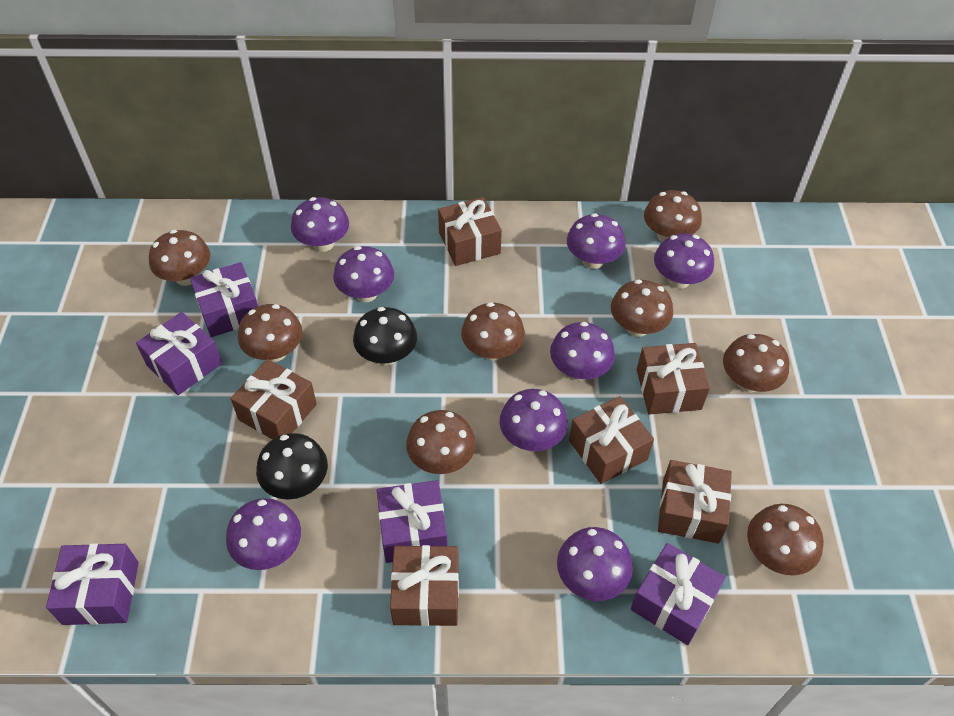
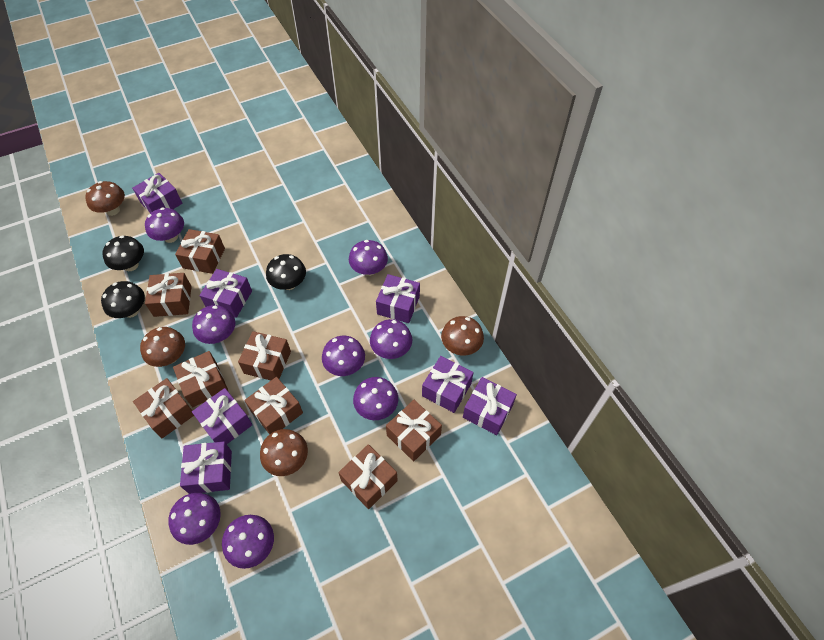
black mushroom: [256,433,328,499] [353,307,417,365] = 2 -> [101,281,145,318] [102,235,144,271] [266,254,306,290] = 3
brown gift: [231,359,317,439] [390,545,459,626] [438,197,502,266] [569,396,654,484] [637,343,710,415] [658,460,732,544] = 6 -> [133,378,194,438] [145,273,192,317] [173,351,228,407] [175,229,225,274] [238,331,291,380] [244,377,303,434] [338,444,398,509] [386,400,442,461] = 8
brown mushroom: [149,230,210,286] [238,304,303,362] [406,410,476,474] [461,302,525,361] [611,280,673,337] [644,190,702,242] [723,334,789,392] [747,504,824,576] = 8 -> [85,181,125,216] [140,327,185,367] [260,429,308,476] [441,316,484,355] = 4
purple gift: [46,543,139,625] [136,312,222,395] [190,262,258,337] [377,480,448,563] [630,543,726,645] = 5 -> [132,173,182,213] [180,441,232,494] [192,388,252,444] [199,269,252,318] [376,274,420,323] [422,356,474,413] [463,377,517,435] = 7

